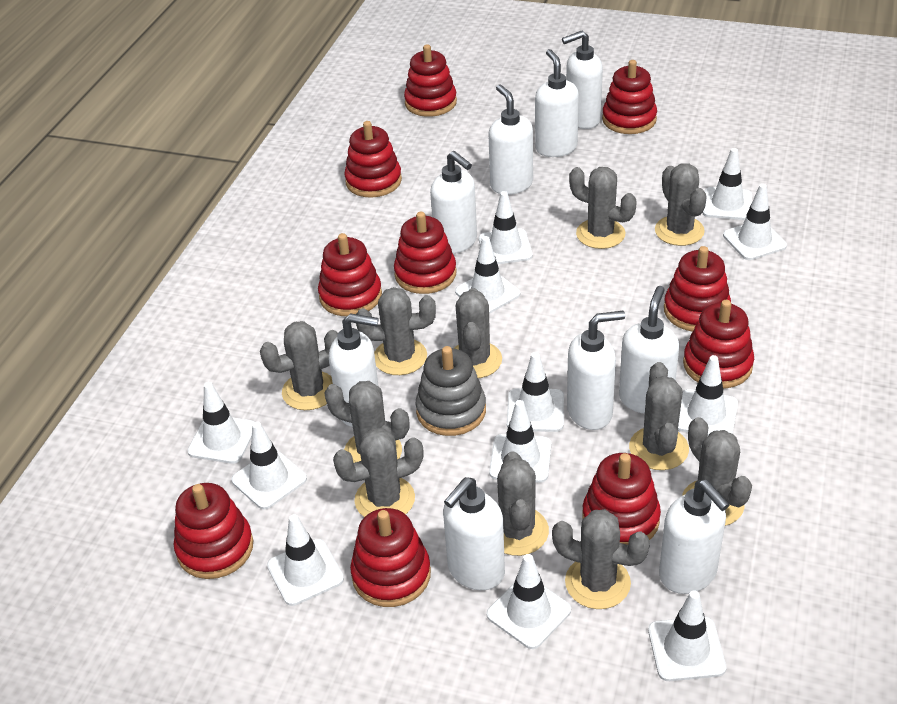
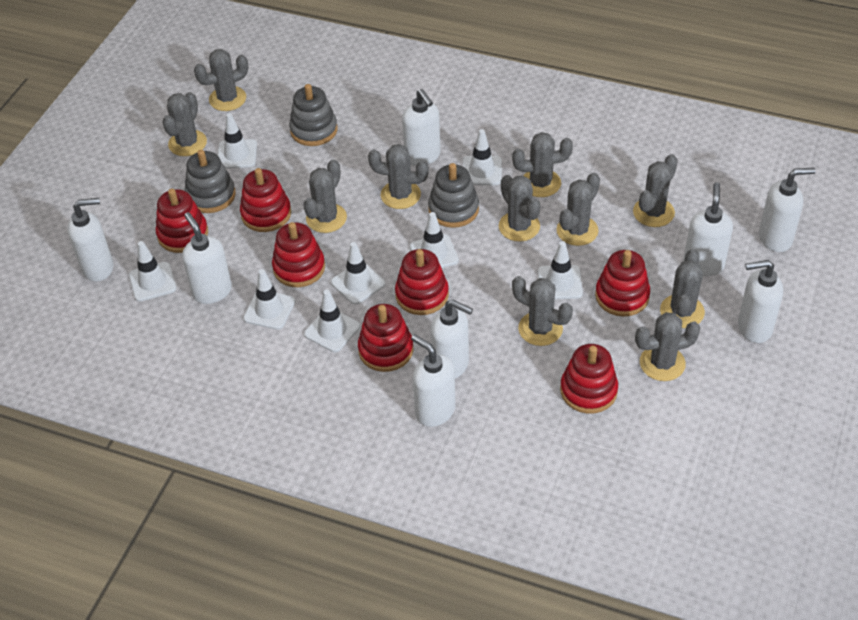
grey stacking toy: [416,346,486,436] = 1 -> [185,150,236,213] [289,84,338,146] [428,163,479,228] = 3
red stacking toy: [174,483,253,579] [318,233,382,316] [344,121,402,198] [350,508,431,607] [394,212,457,294] [404,44,457,117] [582,453,661,545] [602,60,657,134] [664,246,731,332] [683,300,754,388] = 10 -> [156,189,208,253] [240,168,291,232] [272,222,325,287] [358,304,413,372] [395,249,449,315] [560,344,618,414] [595,250,650,317] = 7
white soap dispenser: [329,314,379,427] [430,151,477,254] [443,477,505,590] [488,84,533,195] [535,49,579,157] [562,31,603,129] [567,311,625,430] [619,286,679,414] [659,480,730,594] = 9 -> [67,198,113,282] [182,212,232,304] [402,89,441,166] [411,334,456,427] [431,299,473,379] [683,182,733,276] [738,260,783,343] [759,168,816,252] = 8
white traffic cone: [187,382,254,464] [231,422,307,509] [267,514,344,606] [455,236,520,314] [479,191,533,264] [486,554,571,649] [489,400,551,483] [507,352,564,432] [648,590,726,681] [678,355,738,435] [702,148,752,220] [723,184,787,260] = 12 -> [129,241,176,302] [218,113,257,169] [243,269,295,330] [304,290,360,352] [331,242,385,305] [410,212,459,268] [463,129,502,185] [538,241,583,299] = 8

